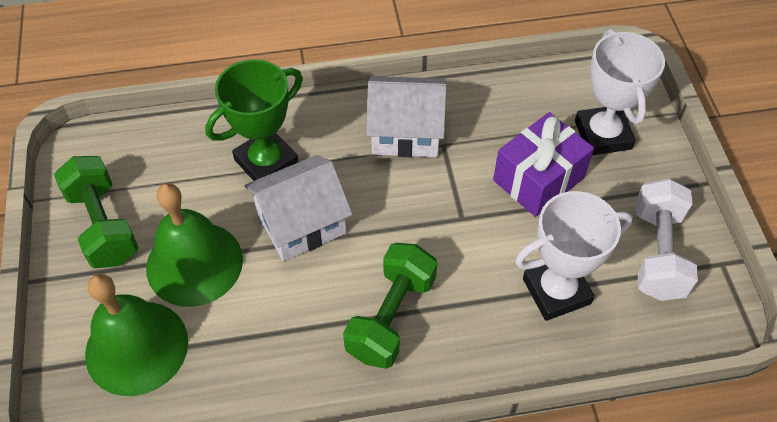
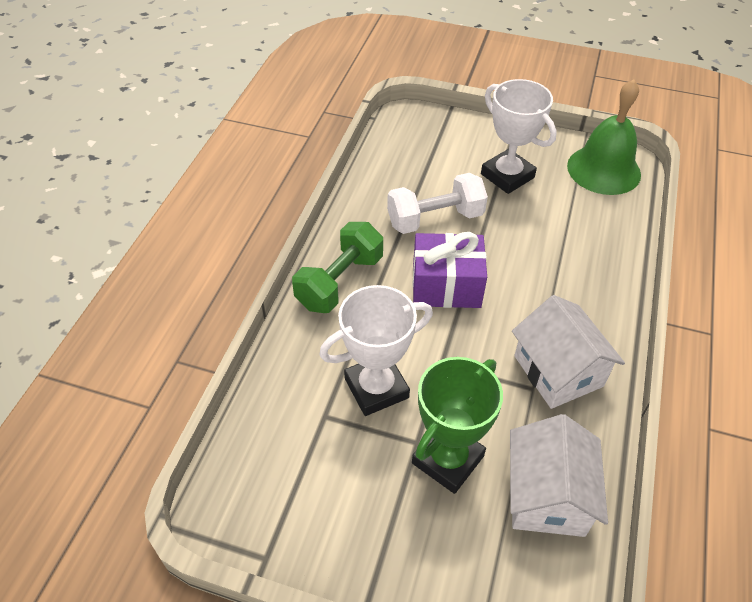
green bell: [85,274,188,396] [146,183,243,307] = 2 -> [567,79,641,195] = 1
green dumbbell: [54,156,139,269] [343,243,437,369] = 2 -> [292,222,383,313] = 1

